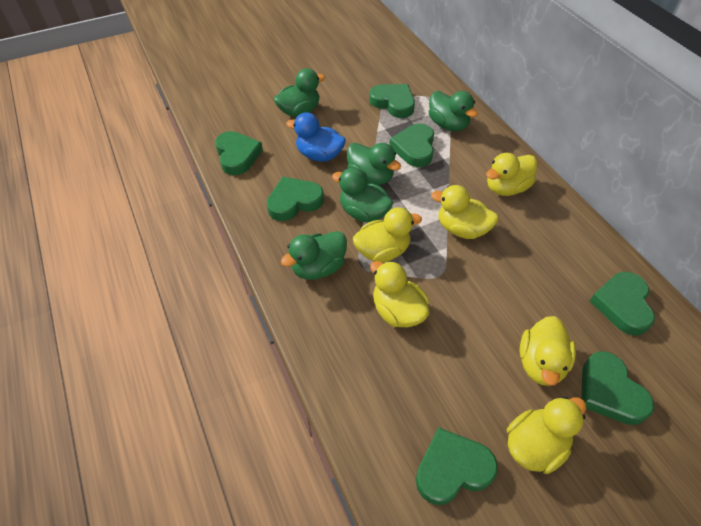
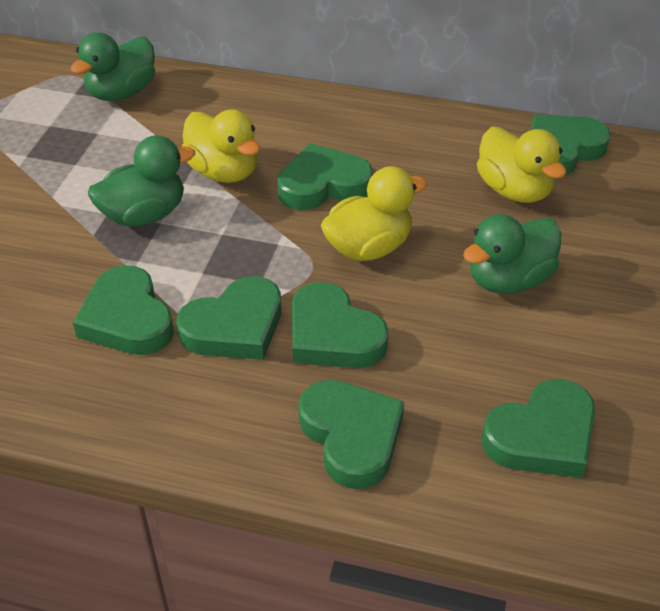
blue duck: [286,112,346,162] = 1 -> none = 0
green duck: [274,68,325,117] [281,231,347,280] [332,167,393,222] [347,143,401,185] [429,91,478,131] = 5 -> [71,32,155,101] [88,136,195,227] [463,214,561,294] = 3
yellow duck: [353,207,422,262] [370,261,430,327] [431,185,499,239] [486,153,537,196] [507,397,586,474] [520,316,576,386] = 6 -> [182,109,260,183] [321,166,427,261] [477,127,566,203] = 3

